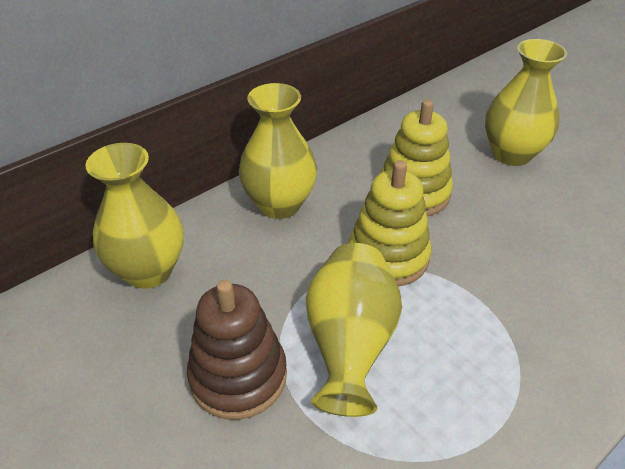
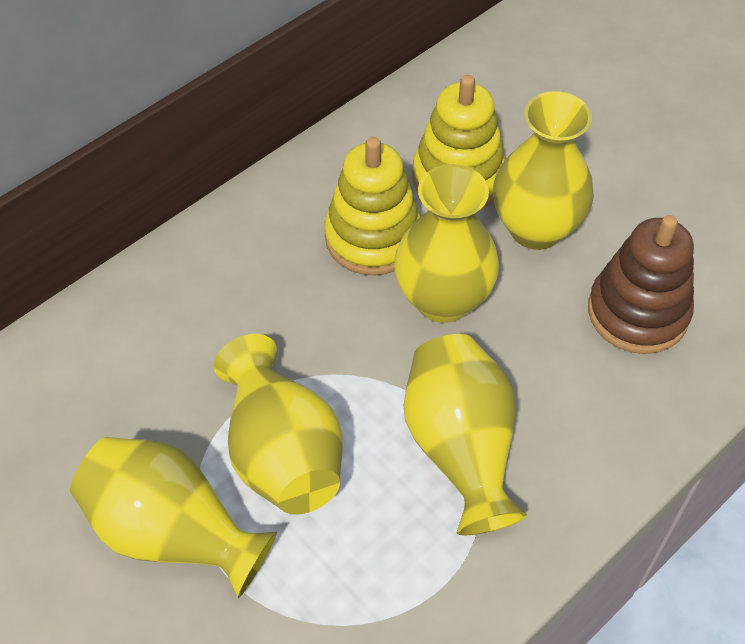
yellow vase: [85,143,184,289] [239,83,317,219] [306,243,402,417] [485,39,567,166] = 4 -> [70,437,277,598] [214,334,343,515] [394,164,499,323] [404,334,527,535] [493,91,594,250] = 5

